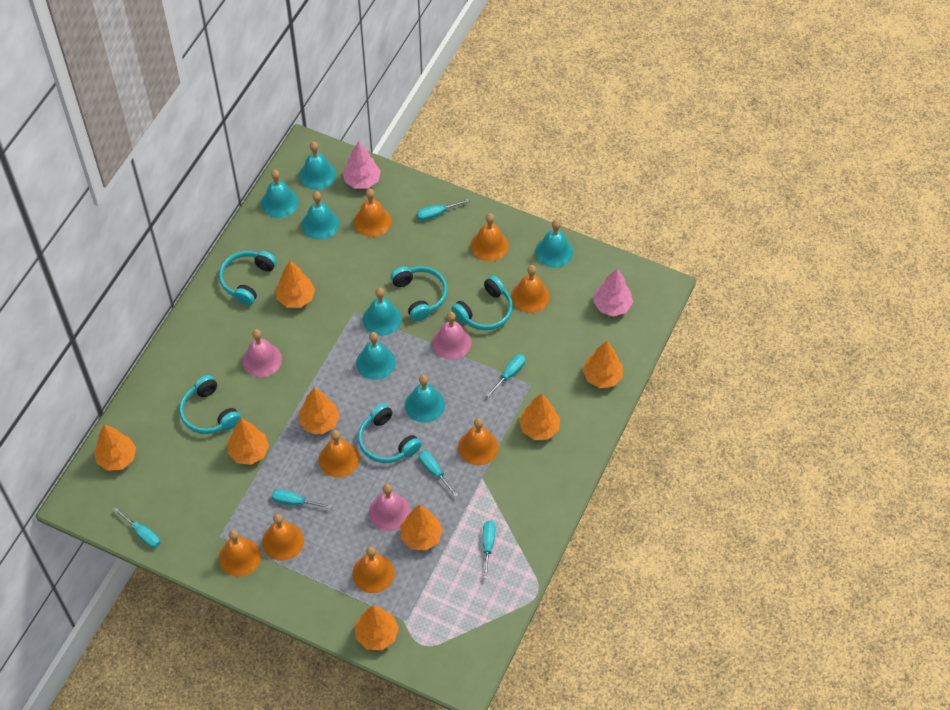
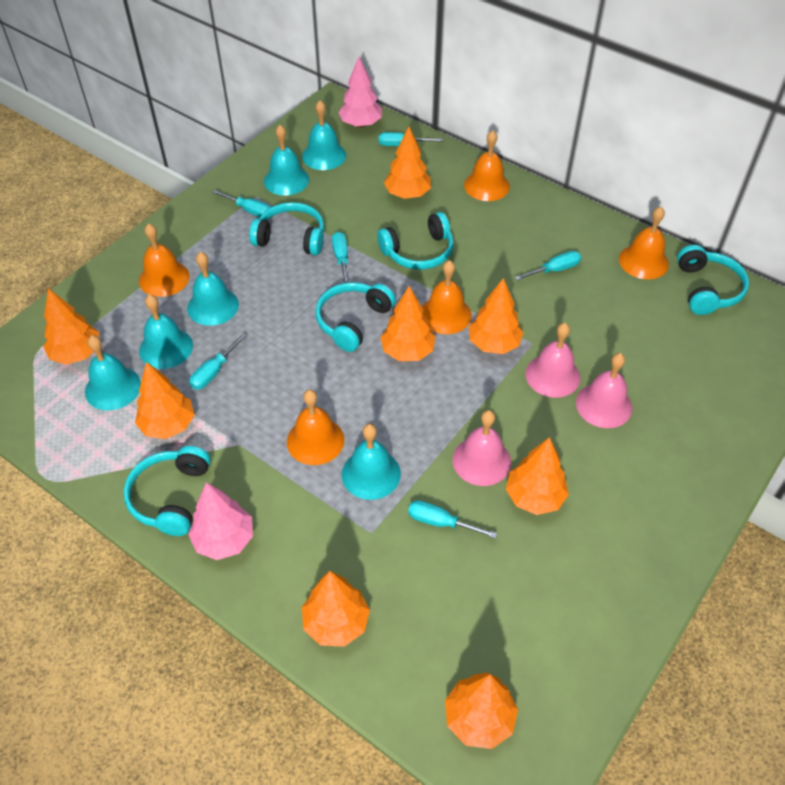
orange bell: [219,530,261,577] [262,514,304,561] [319,430,359,478] [352,546,395,593] [354,189,391,237] [458,418,499,466] [471,213,509,262] [511,265,550,313] = 8 -> [139,223,190,297] [287,389,344,465] [422,260,472,334] [464,130,510,201] [619,207,669,279] = 5
turquoise bell: [261,170,299,218] [299,142,336,190] [302,191,339,240] [356,332,396,380] [363,288,402,336] [405,375,445,423] [535,220,573,268] = 7 -> [85,335,141,411] [139,294,193,369] [187,252,239,326] [264,125,309,196] [302,100,346,170] [342,424,401,500] = 6

